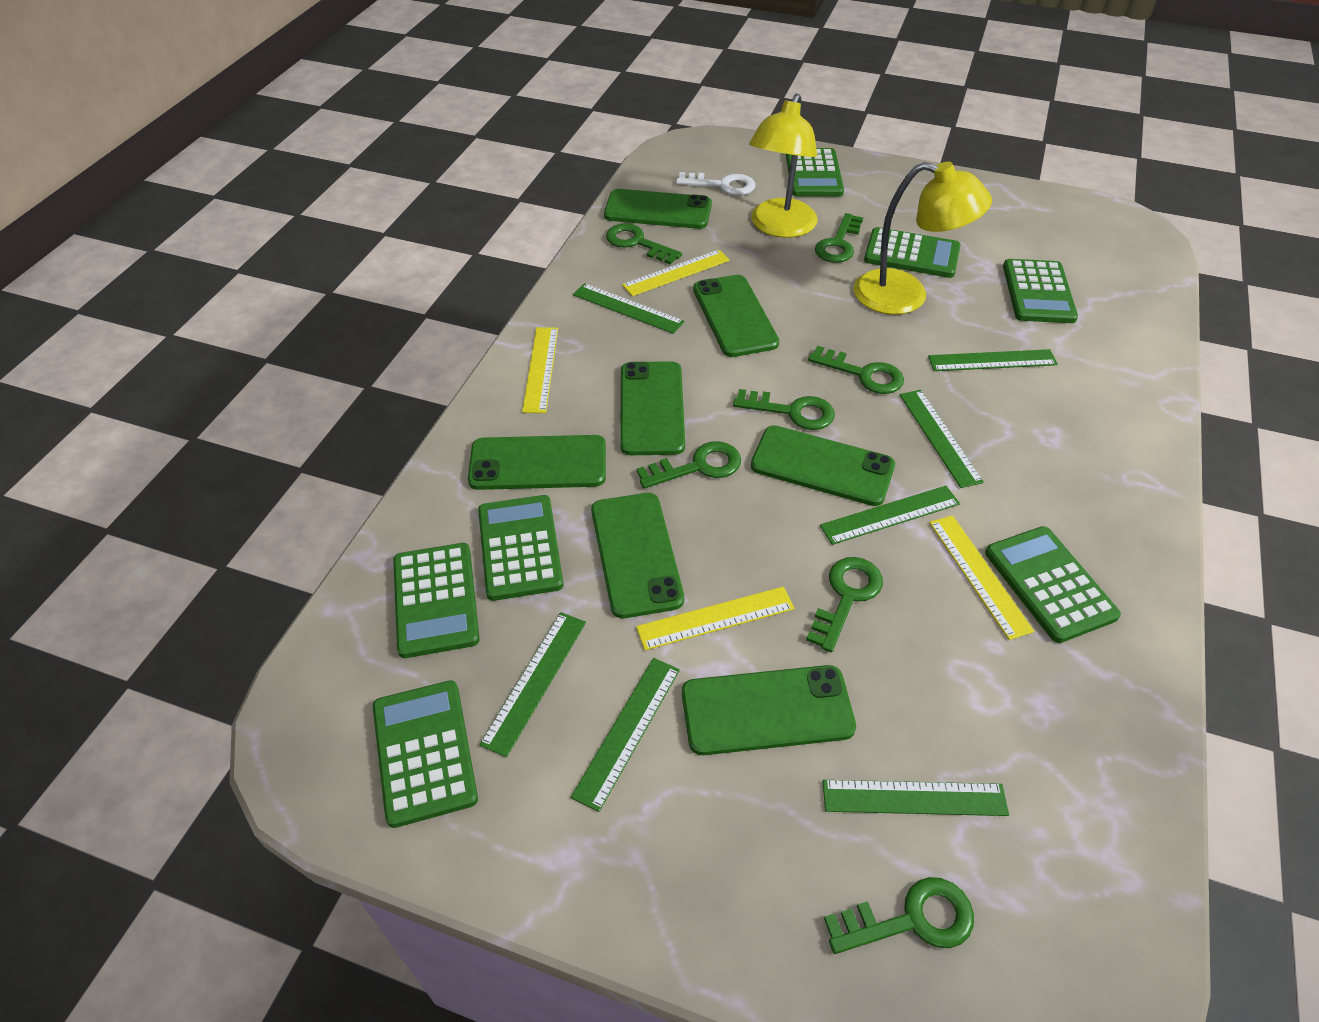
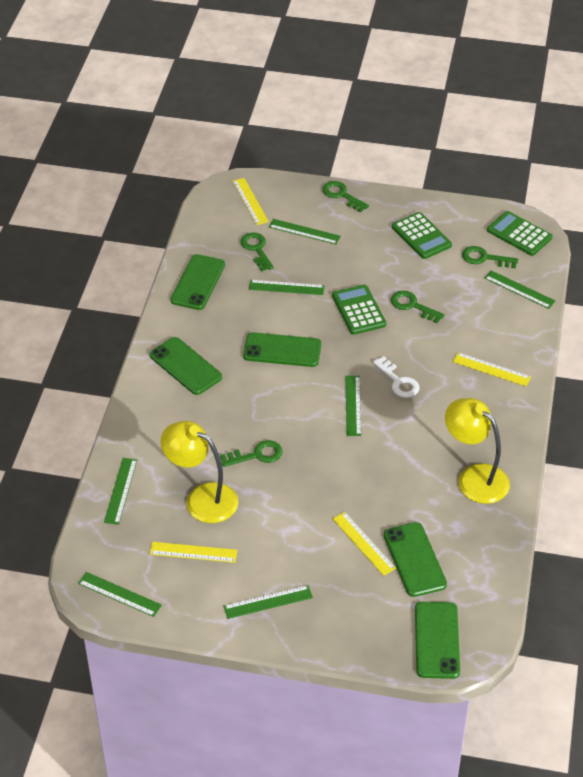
green calculator: [373,680,478,828] [393,543,480,658] [478,495,564,601] [786,148,844,197] [864,227,961,278] [985,526,1121,643] [1003,259,1078,323] = 7 -> [332,285,386,335] [392,212,452,259] [487,211,553,256] = 3
green key: [606,223,682,264] [636,441,741,488] [733,389,835,430] [806,557,883,652] [808,346,904,394] [815,213,863,263] [824,877,974,954] = 7 -> [220,440,283,467] [241,233,274,271] [322,181,369,212] [391,291,445,323] [462,246,519,269] = 5
green phone: [468,435,606,490] [591,493,684,618] [604,189,712,229] [620,361,685,455] [682,665,856,755] [693,275,779,357] [751,425,895,506] = 7 -> [150,337,222,395] [170,254,225,310] [243,332,322,367] [384,522,447,597] [415,602,460,679] = 5

